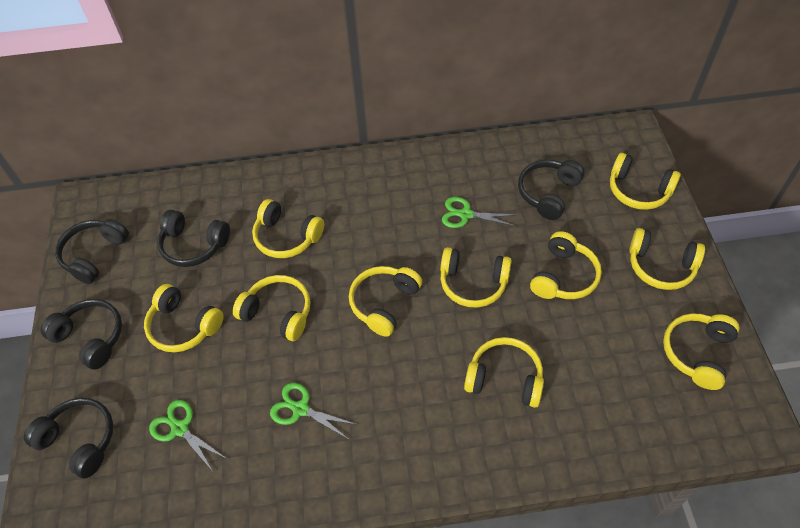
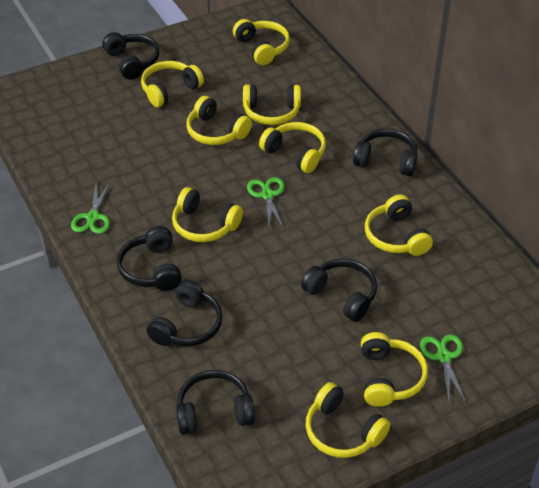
black headphones: [24,397,113,478] [41,299,122,370] [55,219,129,284] [157,210,230,267] [518,160,585,220] = 5 -> [102,32,159,80] [117,226,182,291] [147,279,222,346] [176,370,255,435] [301,259,377,322] [353,129,417,176] = 6
yellow headphones: [144,284,224,352] [233,275,310,341] [252,199,324,258] [349,266,422,337] [440,247,512,308] [464,337,544,408] [530,231,602,299] [610,153,681,210] [629,228,705,290] [663,313,740,390] = 10 -> [141,61,204,107] [172,187,243,242] [186,96,252,145] [233,19,290,65] [243,85,301,125] [259,122,326,173] [306,382,390,458] [361,332,428,407] [365,195,433,256] = 9

